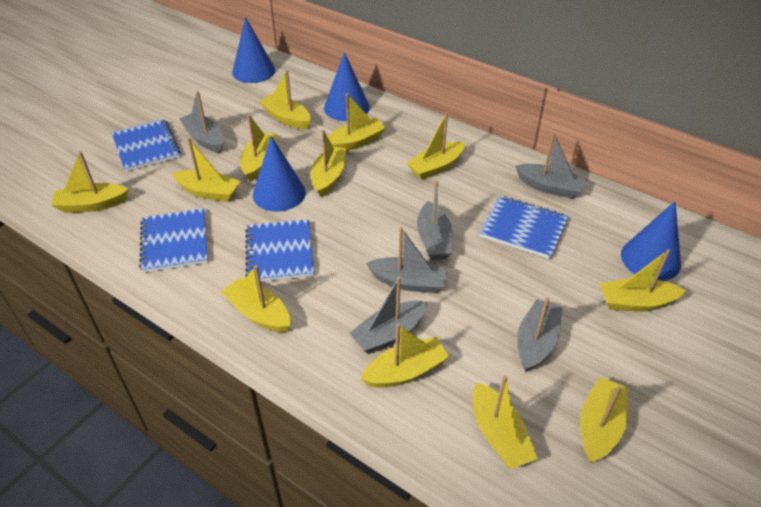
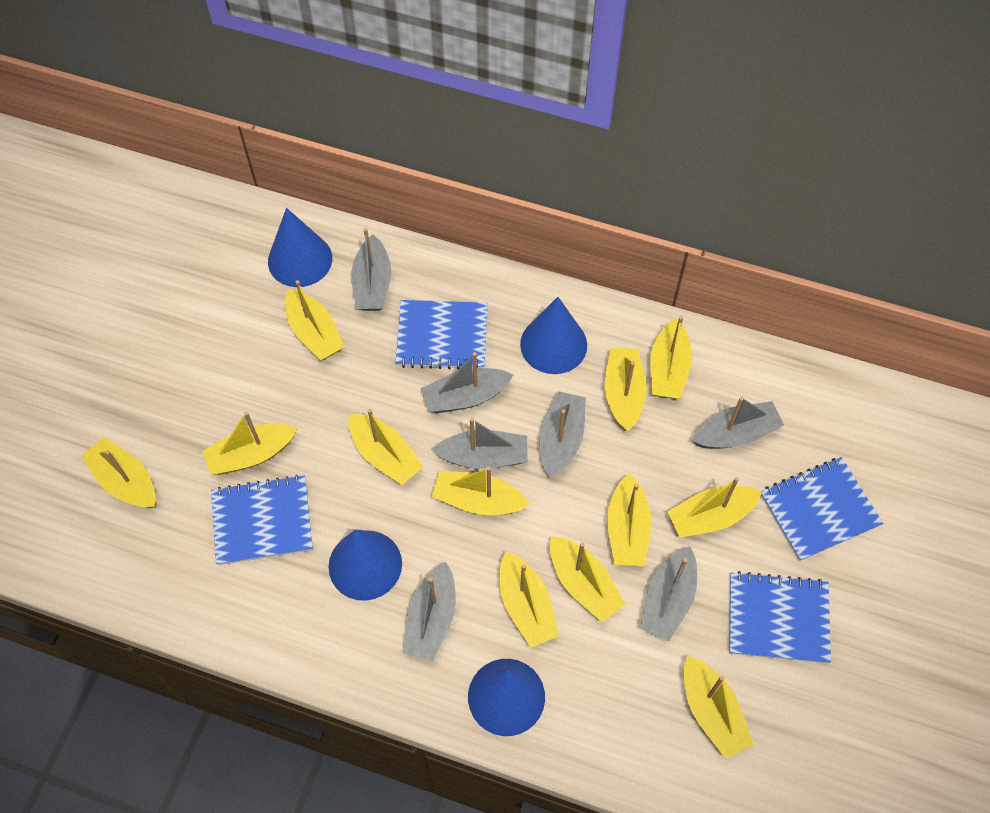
grey boat: [179,91,223,153] [349,277,427,354] [366,227,448,293] [417,181,453,260] [515,133,587,199] [517,297,562,372] = 6 -> [351,228,391,311] [403,562,456,661] [421,352,513,413] [432,418,528,469] [539,391,586,477] [640,546,697,641] [692,397,784,449] = 7

